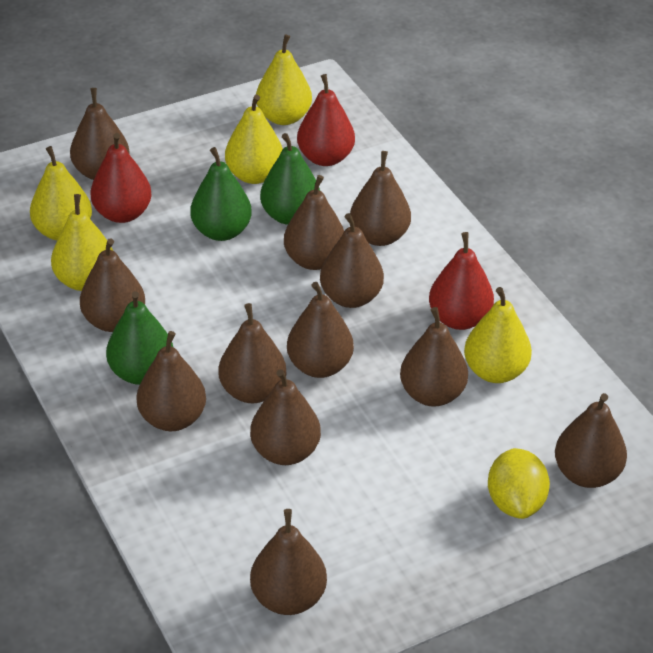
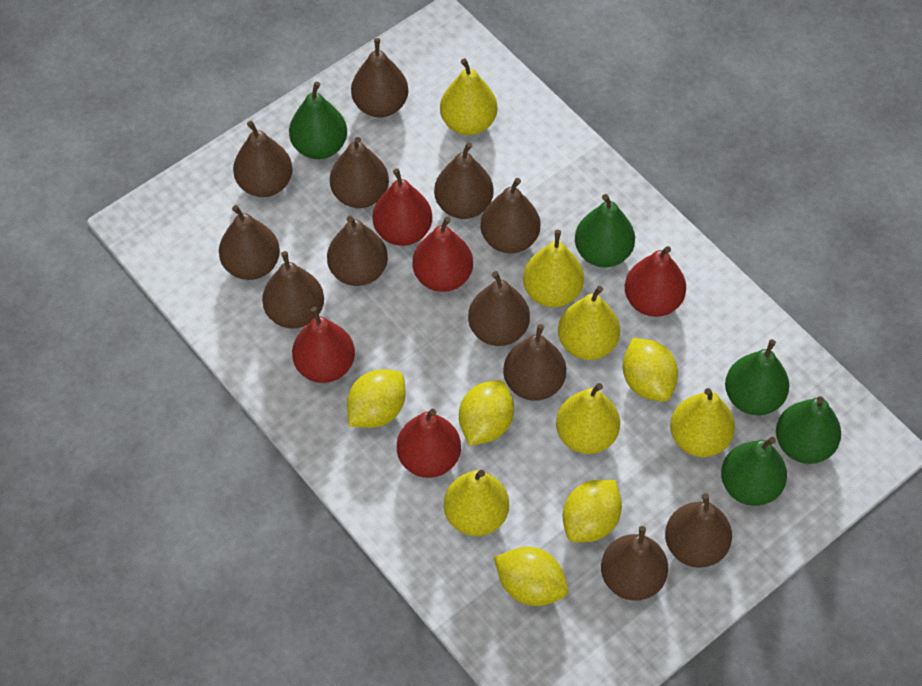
green pear: [106,291,173,385] [190,147,252,241] [260,133,320,225] = 3 -> [289,82,347,159] [575,194,635,267] [721,437,787,506] [725,339,789,415] [776,396,841,464] = 5
red pear: [90,133,152,223] [297,74,355,166] [429,232,494,330] = 3 -> [292,307,355,383] [373,168,432,246] [397,409,461,478] [412,217,473,292] [625,246,686,317] = 5
yellow lemon: [488,448,550,519] = 1 -> [347,369,406,428] [459,380,514,446] [494,547,568,606] [563,480,622,542] [623,338,678,402] = 5
yellow pear: [30,146,92,240] [51,194,113,291] [225,95,283,184] [256,35,312,125] [464,287,532,383] = 5 -> [440,58,497,135] [444,470,509,536] [523,230,584,307] [556,383,620,454] [558,286,620,360] [670,388,735,457] = 6

